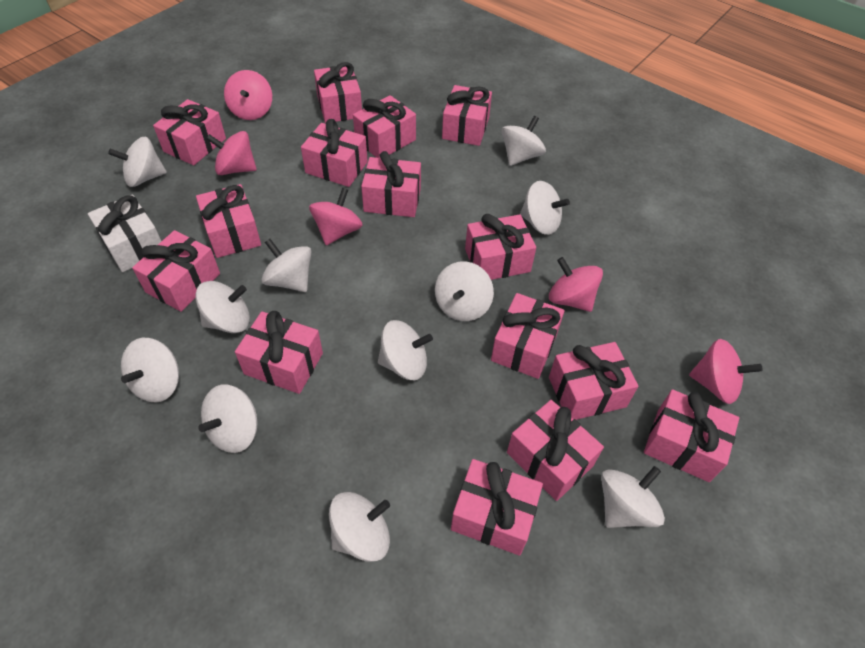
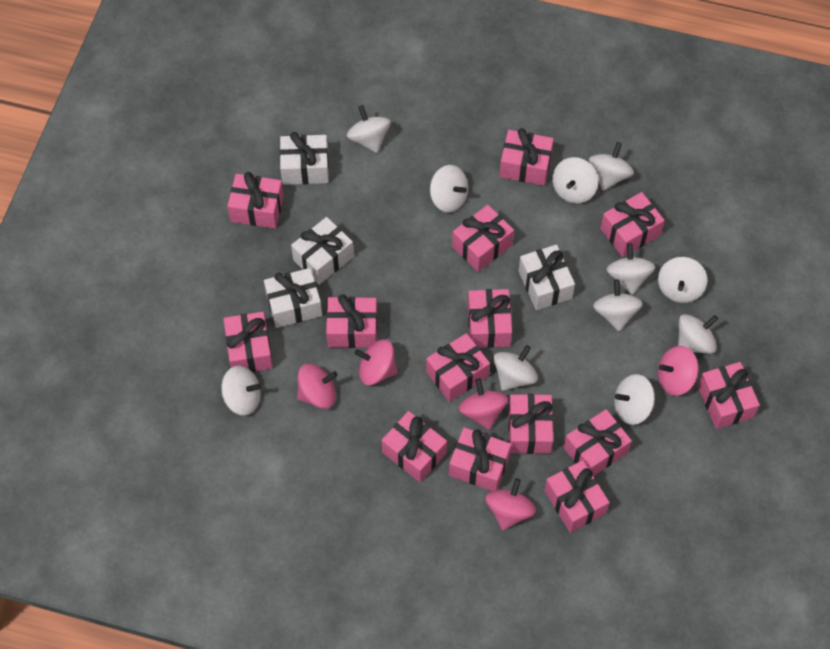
pink gift: [132,230,220,312] [153,99,226,165] [196,184,261,258] [235,311,323,394] [301,119,368,187] [314,62,362,123] [353,95,416,158] [361,151,421,217] [442,85,492,146] [451,459,543,556] [465,214,536,280] [491,293,565,379] [507,400,604,501] [549,342,638,420] [644,389,739,482] = 15 -> [224,312,273,372] [227,172,284,228] [326,294,377,348] [382,411,447,482] [426,333,490,402] [449,427,511,491] [452,205,514,272] [468,289,512,348] [499,128,554,186] [508,394,553,454] [544,460,609,533] [564,409,632,476] [600,192,665,257] [698,362,760,429] = 14
white gift: [88,195,161,272] = 1 -> [264,268,322,328] [280,132,329,185] [291,217,354,285] [519,244,575,310] = 4

